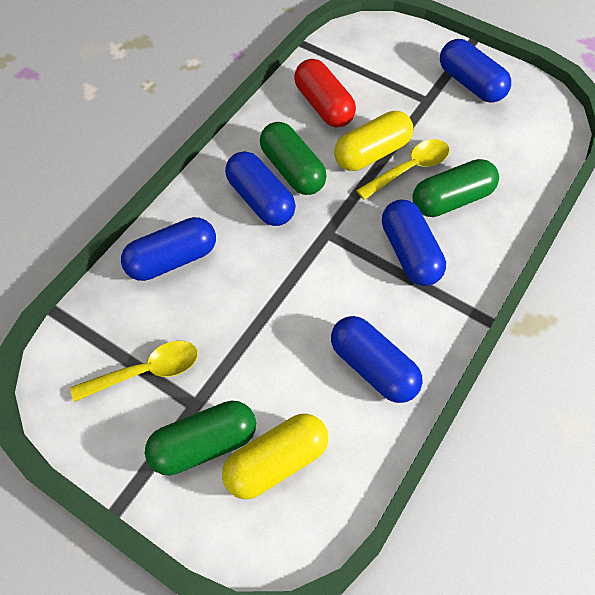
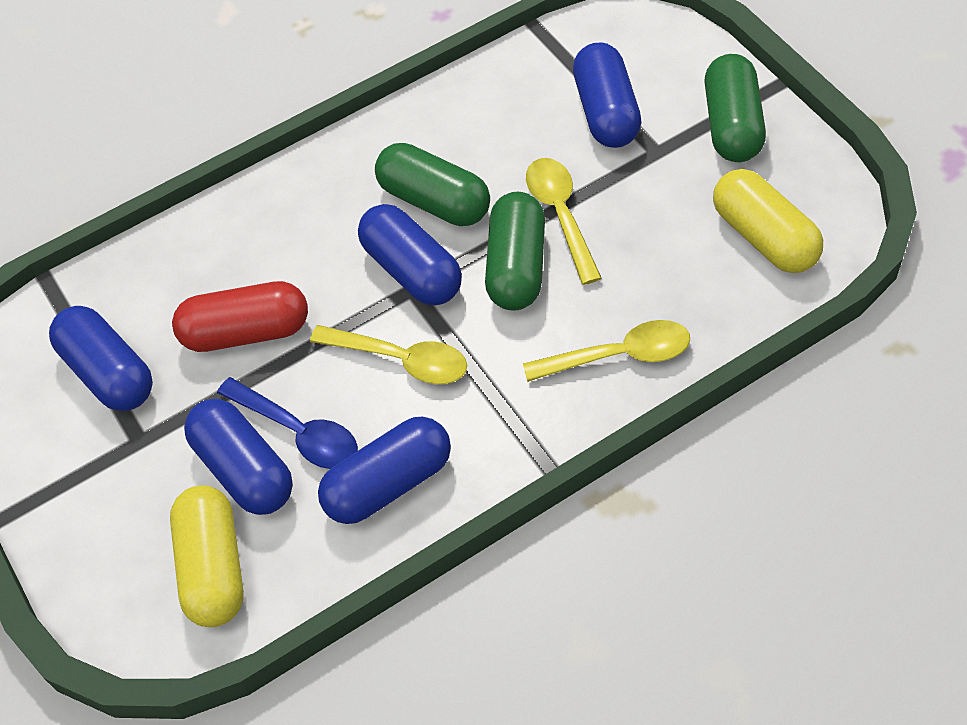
blue spoon: none = 0 -> [217,377,358,469] = 1
yellow spoon: [70,341,198,402] [356,139,450,200] = 2 -> [310,325,467,384] [523,320,690,382] [526,158,602,285] = 3

